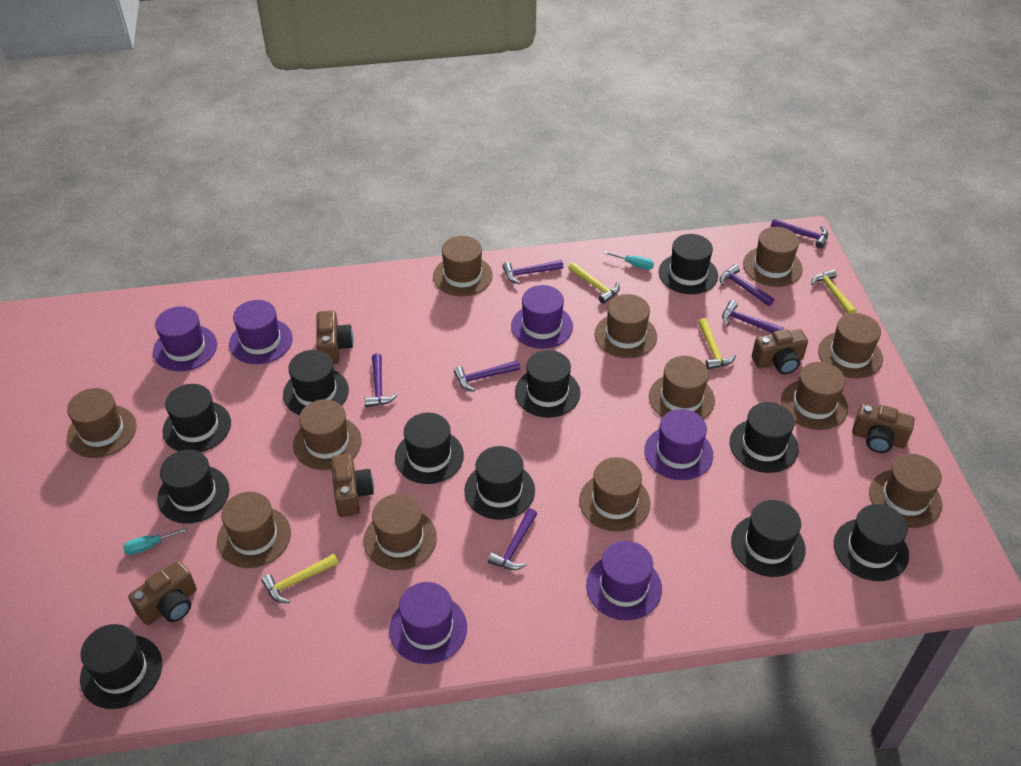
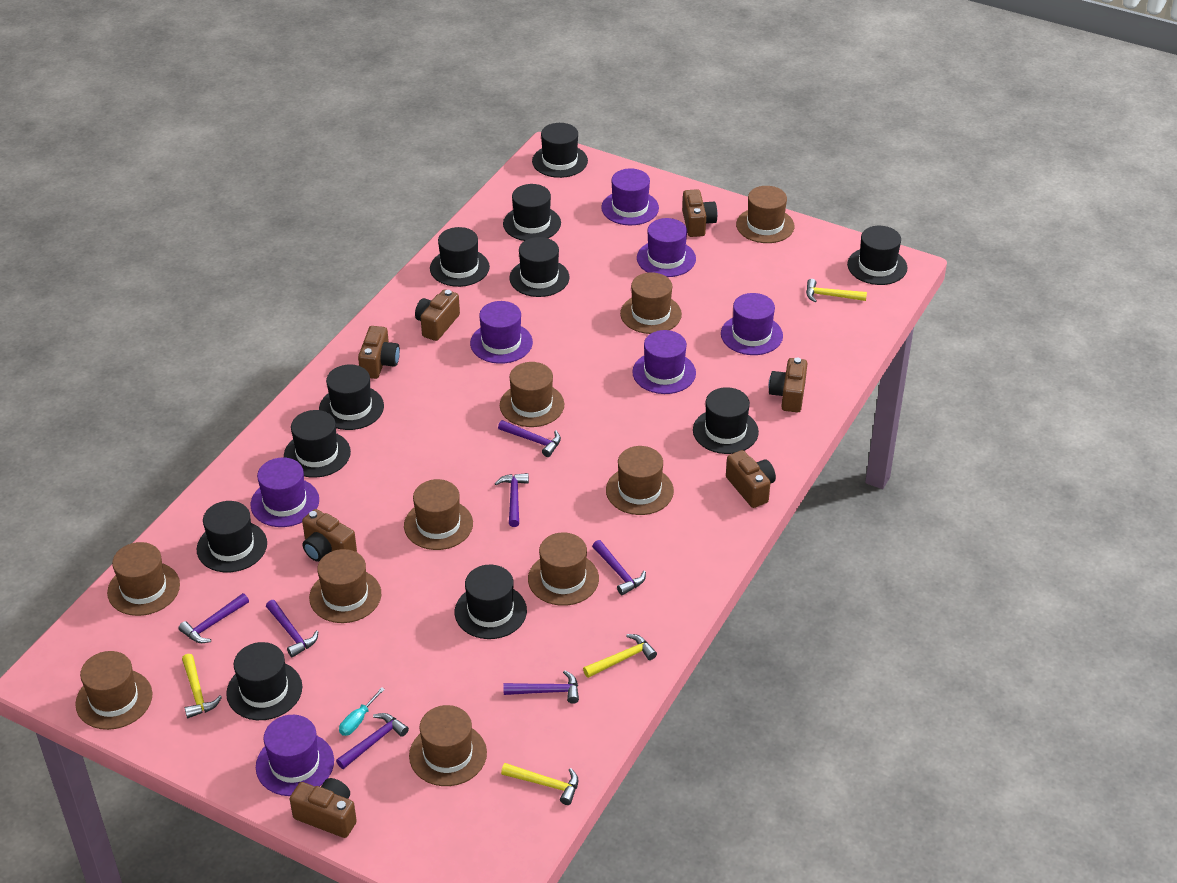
brown camera: [128,561,197,625] [316,310,354,364] [331,454,374,517] [752,329,808,374] [852,403,915,453] = 5 -> [290,778,357,838] [302,509,357,562] [358,326,400,379] [415,289,460,341] [682,189,717,237] [726,450,776,508] [769,358,807,412] = 7
brown hat: [67,388,137,458] [217,492,291,568] [293,399,362,470] [364,494,437,570] [433,236,493,296] [579,457,651,532] [595,294,657,358] [649,356,715,419] [743,227,803,287] [781,362,848,430] [818,313,883,378] [869,454,942,528] = 12 -> [75,651,152,730] [107,542,180,616] [309,549,381,623] [404,479,473,550] [409,705,487,786] [500,362,564,427] [528,532,599,606] [606,446,674,515] [620,272,682,334] [736,186,794,243] = 10
purple hat: [153,306,217,371] [229,300,293,364] [389,582,467,664] [511,285,573,349] [586,541,662,621] [644,409,713,480] = 6 -> [251,458,319,527] [256,715,334,796] [470,301,533,364] [601,168,659,225] [632,330,696,394] [637,218,696,277] [721,293,783,355] = 7
turquoise screwdriver: [123,527,189,555] [604,251,654,270] = 2 -> [339,687,385,736] = 1

